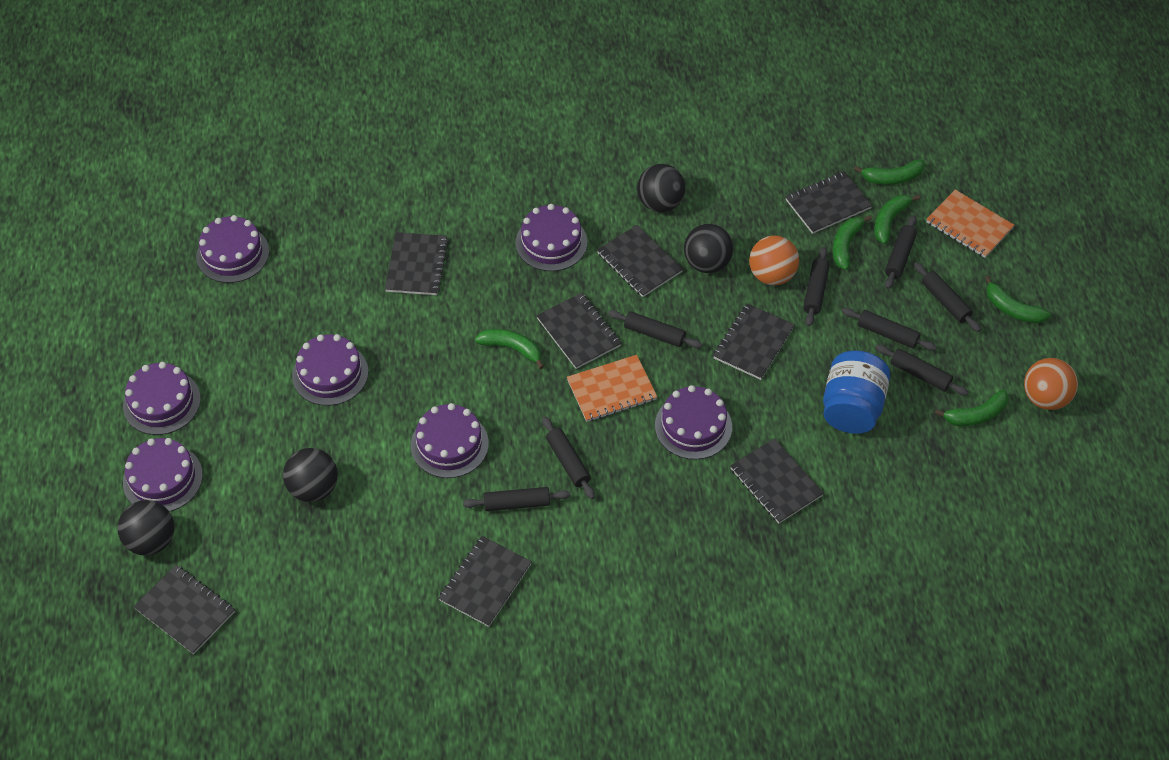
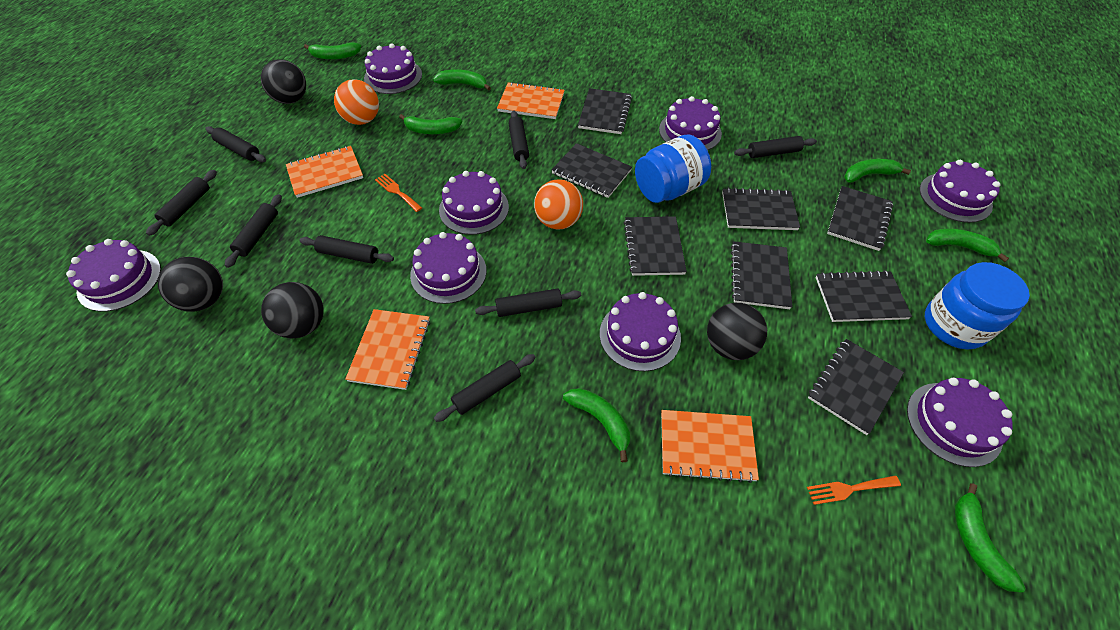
blue jar: [823,350,890,434] = 1 -> [635,134,711,203] [925,262,1030,349] = 2
green banana: [475,329,544,369] [833,215,872,270] [854,159,925,185] [874,195,920,244] [935,390,1009,426] [985,276,1051,323] = 6 -> [304,42,362,60] [399,114,462,134] [433,69,491,91] [563,388,630,462] [844,159,911,183] [926,229,1009,262] [955,483,1026,593] = 7
orange fork: none = 0 -> [375,174,422,212] [807,475,901,505] = 2
orange notebook: [567,355,657,422] [926,189,1015,258] = 2 -> [286,146,363,198] [345,309,430,390] [497,82,565,119] [661,410,759,483] = 4
purple cake: [123,362,201,435] [123,438,203,512] [196,215,269,283] [292,334,368,406] [411,403,489,478] [516,204,587,271] [655,385,732,460] = 7 -> [66,239,161,312] [364,43,422,94] [410,232,487,304] [439,171,509,235] [600,292,681,371] [659,96,722,150] [907,378,1013,467] [920,160,1000,223] = 8

